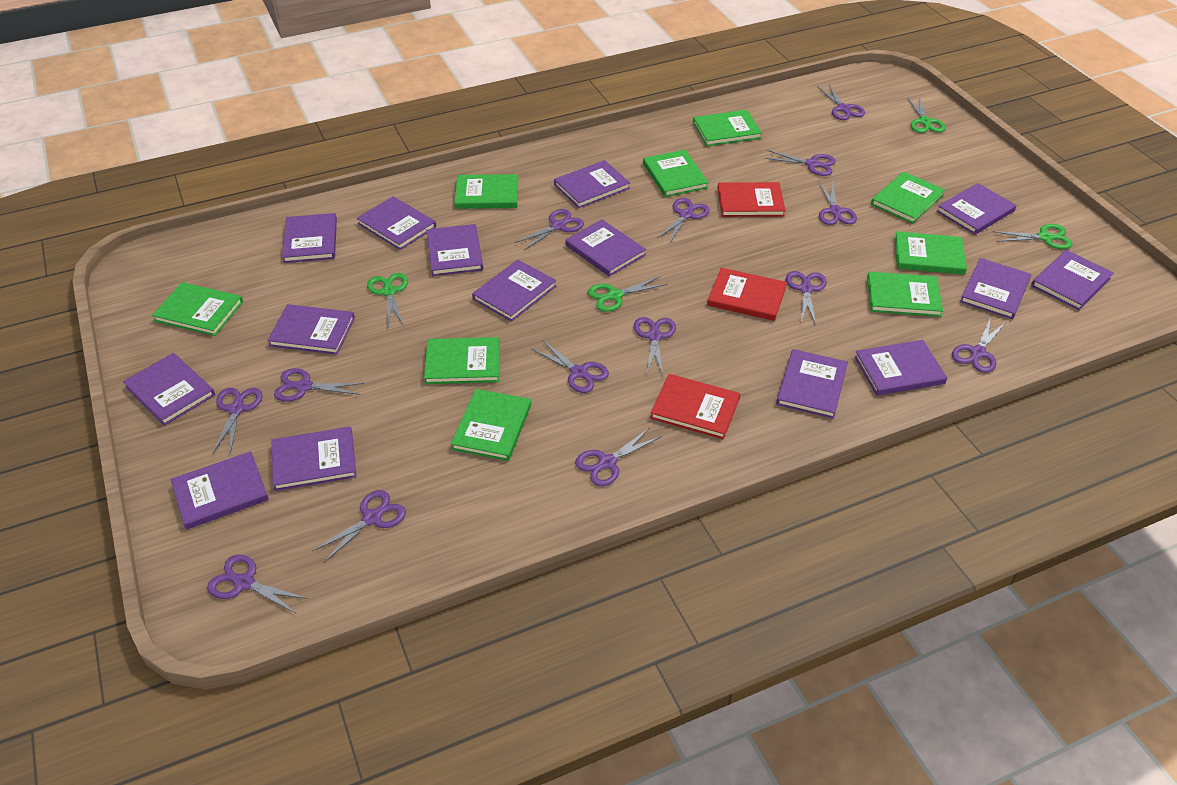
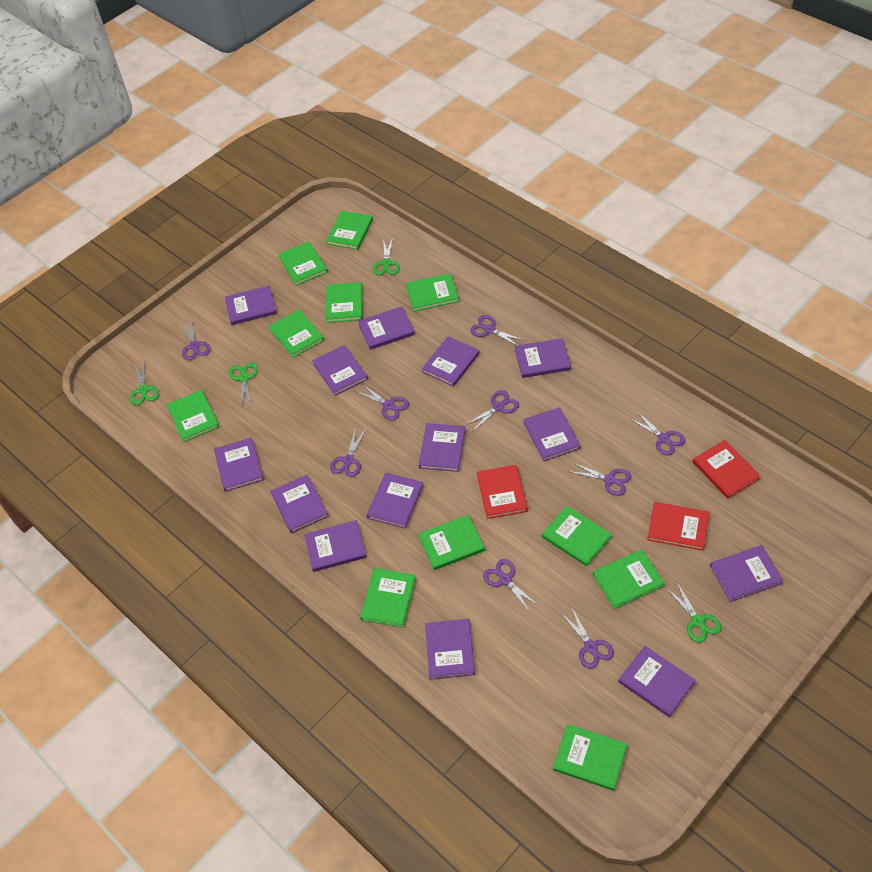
green book: [152,282,243,336] [424,337,500,384] [451,389,531,461] [454,174,518,209] [643,150,709,197] [693,110,762,146] [867,272,943,317] [871,172,945,224] [894,231,967,275] = 9 -> [167,390,220,442] [269,309,324,358] [278,242,328,286] [326,211,373,250] [326,282,362,323] [360,568,416,628] [406,273,459,312] [418,515,485,570] [542,506,612,566] [553,724,627,791] [593,549,665,609] = 11
purple book: [123,353,215,426] [171,451,269,530] [267,304,355,355] [272,427,357,491] [282,213,337,263] [357,196,436,250] [426,224,483,276] [472,260,556,322] [554,160,630,208] [565,219,646,277] [776,349,848,419] [854,340,947,396] [937,183,1017,235] [960,258,1031,319] [1031,250,1114,310] = 15 -> [214,437,264,492] [225,286,277,325] [271,475,329,533] [304,520,367,572] [312,345,368,396] [358,307,415,350] [367,473,424,529] [419,423,466,472] [422,336,480,387] [425,619,475,680] [515,338,571,378] [523,407,581,462] [618,646,696,717] [710,545,783,602] = 14
purple scissors: [207,555,308,614] [212,388,263,454] [274,368,364,402] [312,490,406,563] [515,209,584,250] [532,340,609,393] [575,428,661,486] [634,317,676,376] [657,198,710,244] [765,150,836,176] [786,271,827,325] [818,84,865,120] [819,182,857,225] [952,317,1006,373] = 14 -> [182,318,210,360] [330,427,366,477] [355,384,409,420] [465,390,519,432] [470,315,525,346] [483,559,539,614] [561,608,614,669] [568,462,631,496] [629,412,686,455] = 9

